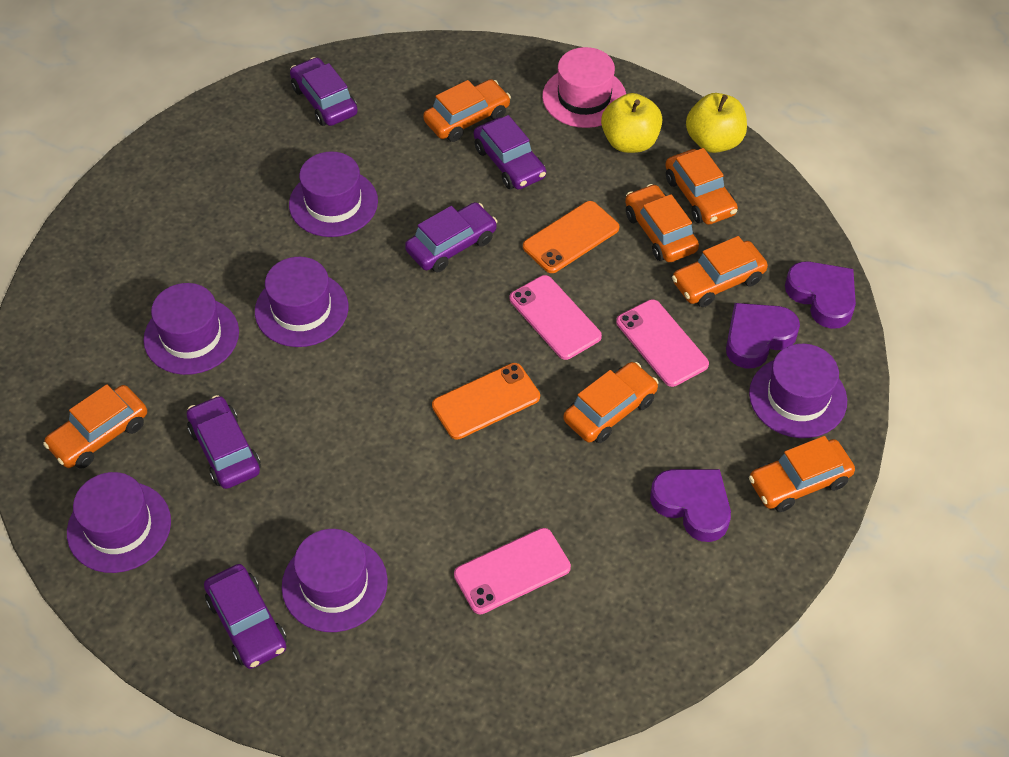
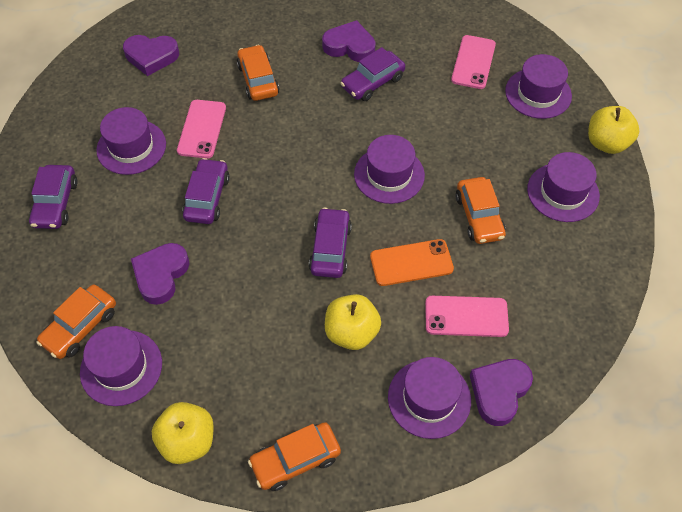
orange car: [43,384,147,469] [423,79,511,142] [563,362,659,443] [625,184,699,262] [665,148,738,225] [672,236,768,307] [749,436,855,512] = 7 -> [37,284,116,359] [237,45,280,101] [248,422,341,491] [456,177,506,244] = 4
orange phone: [432,363,540,440] [523,201,619,273] = 2 -> [370,239,454,286] = 1
pink hat: [542,47,626,128] = 1 -> none = 0
purple car: [187,395,261,489] [204,564,287,669] [290,57,358,126] [405,202,497,272] [474,115,546,189] = 5 -> [29,165,78,229] [182,158,230,224] [309,208,352,278] [340,47,405,101] = 4
purple heart: [650,469,731,542] [726,303,800,368] [785,261,856,329] = 3 -> [123,35,179,76] [131,243,190,305] [322,20,376,62] [470,359,533,426] = 4
yellow apple: [601,93,662,153] [686,93,747,153] = 2 -> [152,402,214,464] [325,294,381,350] [588,106,639,154] = 3

